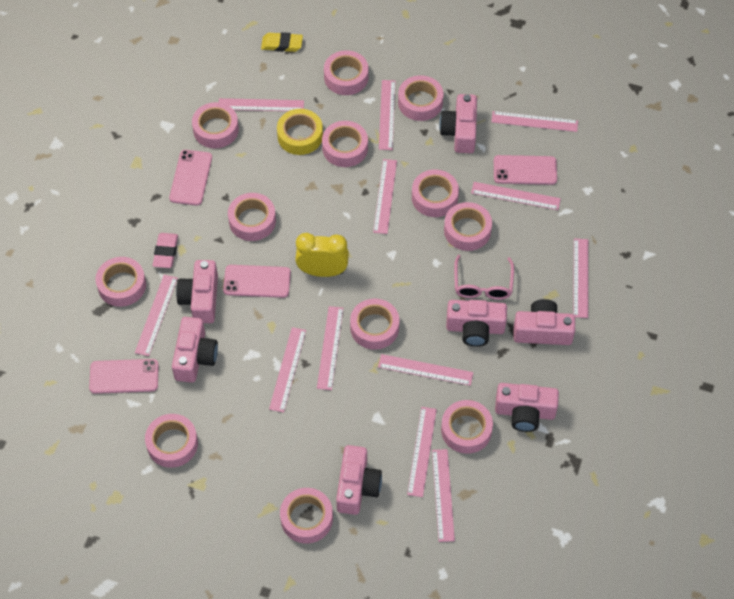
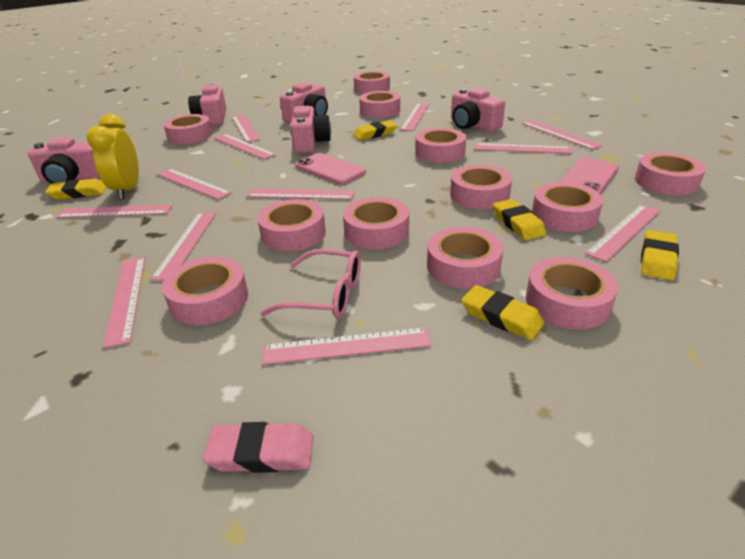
pink camera: [172,317,218,383] [176,260,218,323] [336,445,382,515] [439,94,477,153] [446,300,507,347] [495,383,559,432] [514,299,575,345] = 7 -> [28,137,100,184] [188,84,226,125] [280,82,328,123] [290,106,331,153] [451,88,505,132] = 5
pink phone: [89,359,159,394] [169,150,212,206] [223,265,291,298] [494,155,557,185] = 4 -> [295,153,366,184] [559,158,619,194] = 2
yellow eraser: [261,32,303,52] = 1 -> [45,178,106,200] [353,120,397,140] [461,285,545,340] [493,199,546,240] [641,230,679,280] = 5
yellow tape: [277,109,323,155] = 1 -> none = 0

